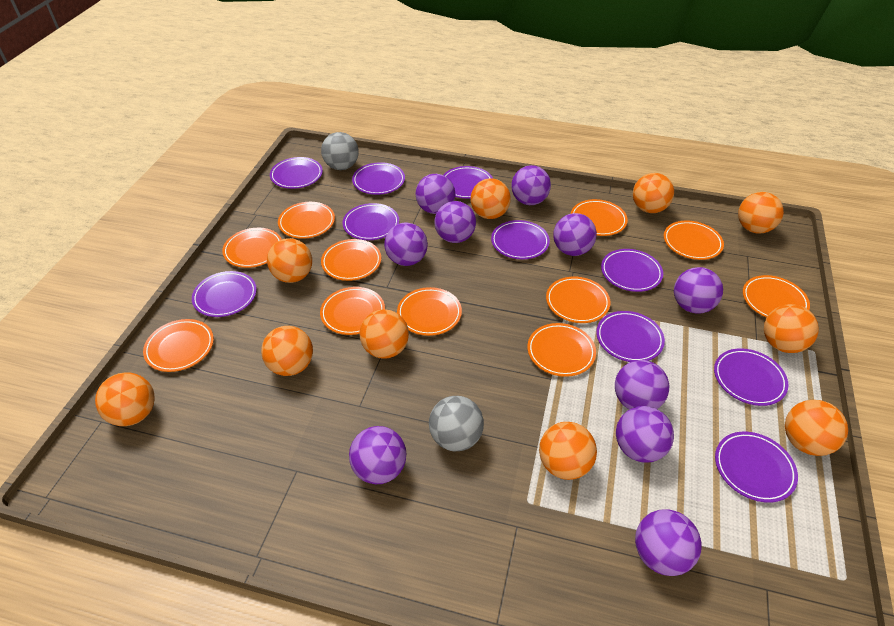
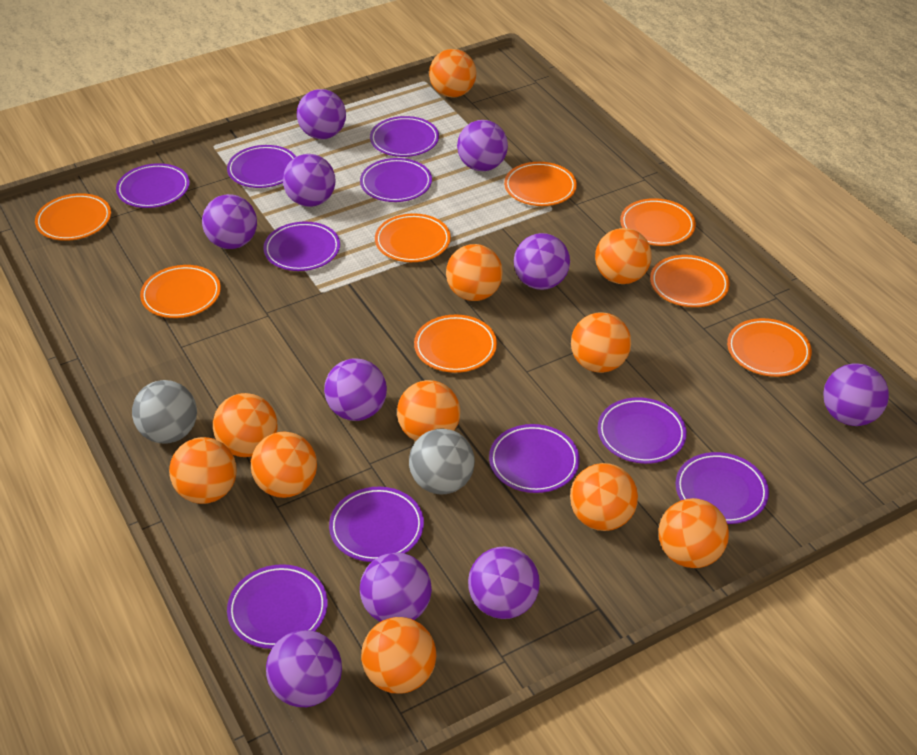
orange ball: [95,372,155,426] [261,326,313,376] [267,238,312,283] [359,309,409,359] [471,178,511,219] [539,422,597,480] [633,173,674,213] [738,192,784,233] [764,304,819,353] [785,400,848,456] = 10 -> [169,437,237,504] [213,393,277,457] [251,432,317,498] [361,617,436,694] [397,380,460,441] [429,49,476,97] [446,244,503,301] [570,463,638,531] [571,312,631,373] [595,228,652,284] [659,498,729,568] = 11
orange plate: [143,319,214,372] [222,228,282,268] [278,202,335,239] [320,287,385,335] [321,239,381,281] [397,287,462,336] [527,323,596,377] [546,277,610,323] [571,199,628,236] [664,221,724,260] [743,275,810,318] = 11 -> [35,193,111,241] [140,265,221,318] [375,213,451,262] [414,315,497,373] [504,162,577,206] [620,198,696,246] [650,255,730,307] [727,318,812,377] = 8

